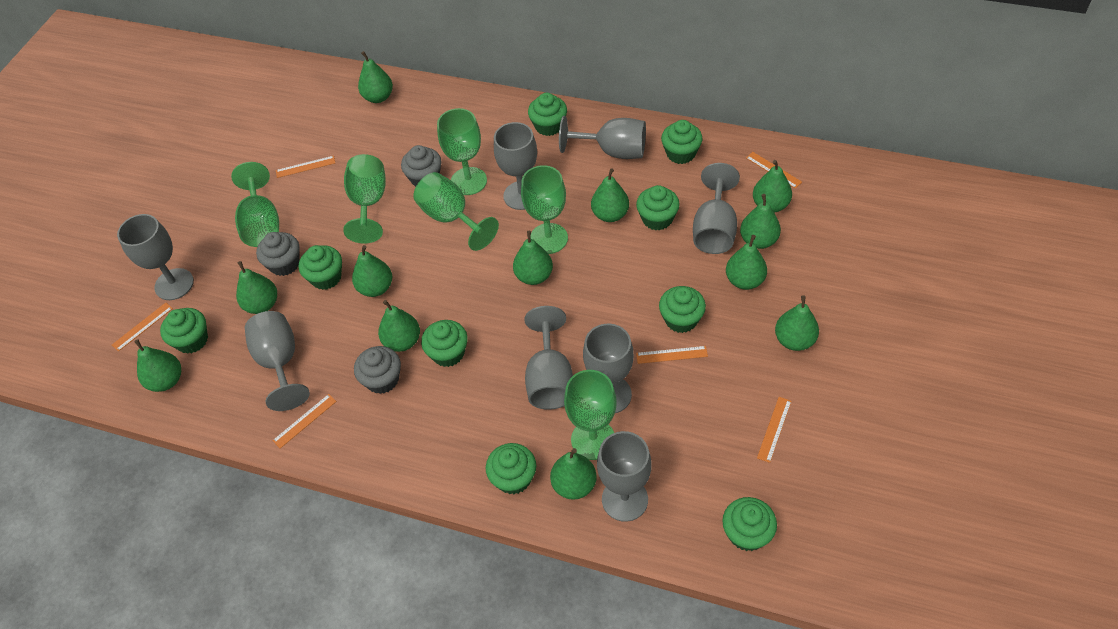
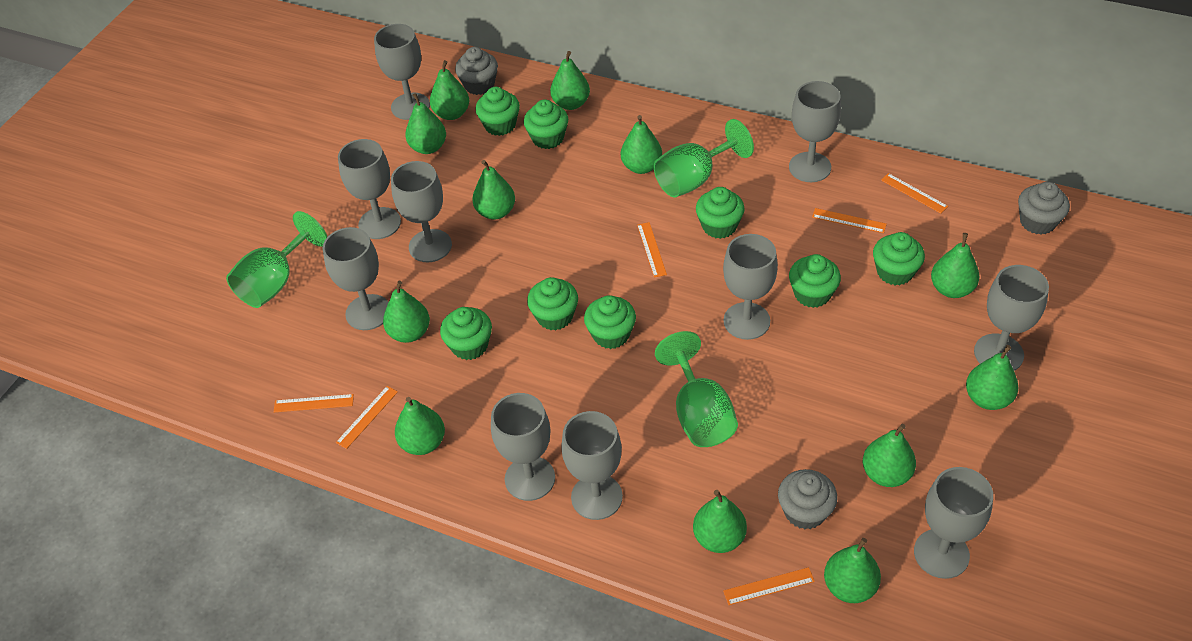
green cupcake: [160,308,208,354] [299,245,342,290] [421,320,468,367] [486,443,536,494] [528,93,567,136] [636,185,680,231] [659,286,706,333] [661,120,703,164] [722,497,777,551] = 9 -> [440,307,492,360] [475,87,520,136] [524,99,568,149] [527,277,578,331] [584,295,636,349] [696,187,745,239] [789,254,841,308] [873,232,925,285] = 8
green goblet: [231,162,279,247] [343,154,386,244] [413,172,499,251] [437,108,487,195] [521,165,568,254] [564,370,617,460] = 6 -> [226,211,327,308] [654,119,754,197] [655,331,738,447] = 3
grey goblet: [117,214,194,300] [245,311,310,411] [494,122,537,210] [524,306,573,410] [559,116,646,159] [583,324,634,413] [597,431,652,522] [693,163,740,254] = 8 -> [323,227,389,330] [338,139,401,239] [374,24,430,120] [391,161,452,262] [491,393,555,501] [561,411,623,520] [723,234,778,340] [789,81,841,182] [914,467,993,579] [974,265,1049,371] = 10

